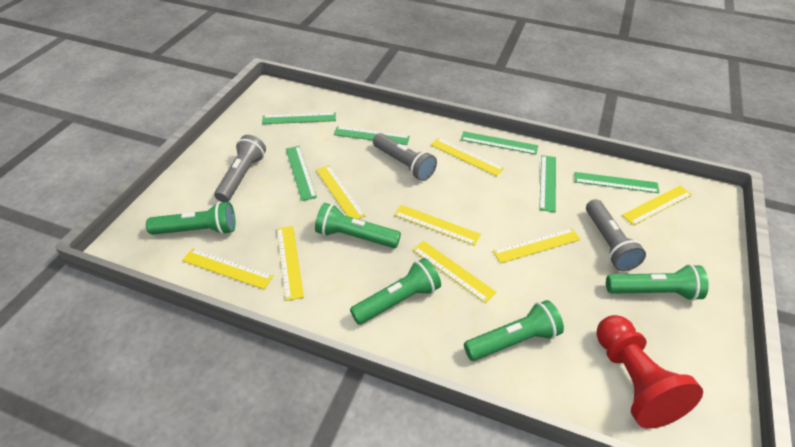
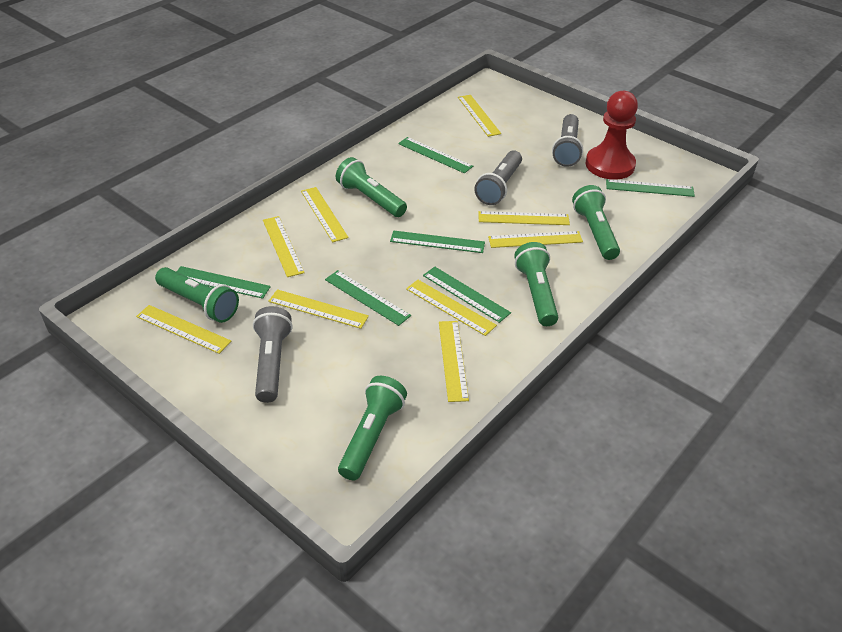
yellow ruler: [182,248,273,289] [277,226,304,301] [316,165,366,219] [394,205,481,246] [412,241,497,303] [430,138,504,176] [493,228,581,263] [622,186,692,226] = 8 -> [136,305,231,354] [263,216,305,277] [268,289,369,329] [301,187,349,242] [406,280,497,336] [439,321,469,402] [458,95,501,137] [478,211,570,225] [488,231,583,248] = 9

